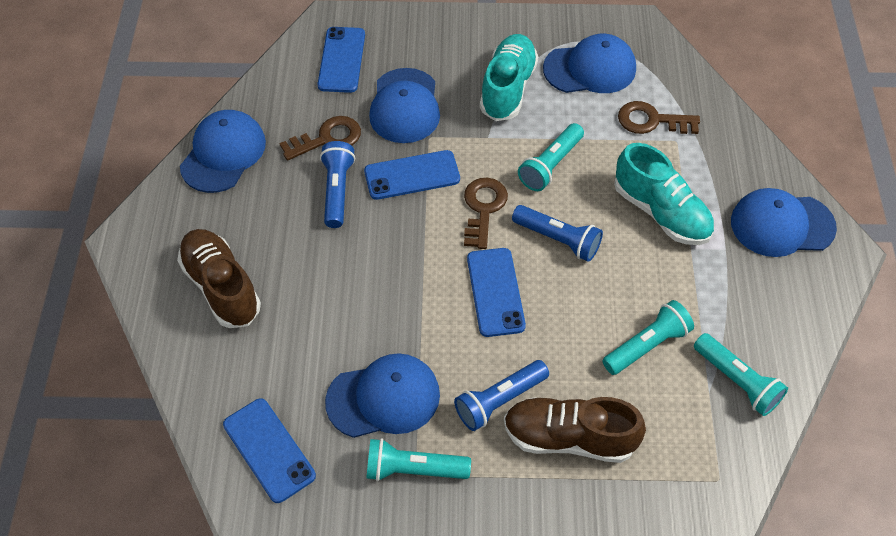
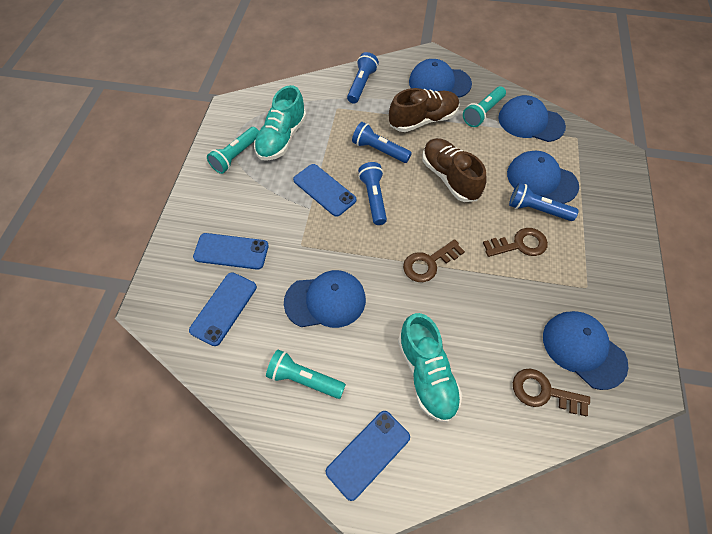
blue flashlight: [320,141,355,228] [454,360,549,431] [512,205,603,262] = 3 -> [347,52,379,104] [352,122,412,163] [358,162,387,225] [509,183,579,221] = 4
turquoise flashlight: [366,438,471,481] [518,123,584,191] [602,300,694,375] [694,333,788,416] = 4 -> [207,127,259,174] [266,349,346,399] [463,86,506,127] = 3

